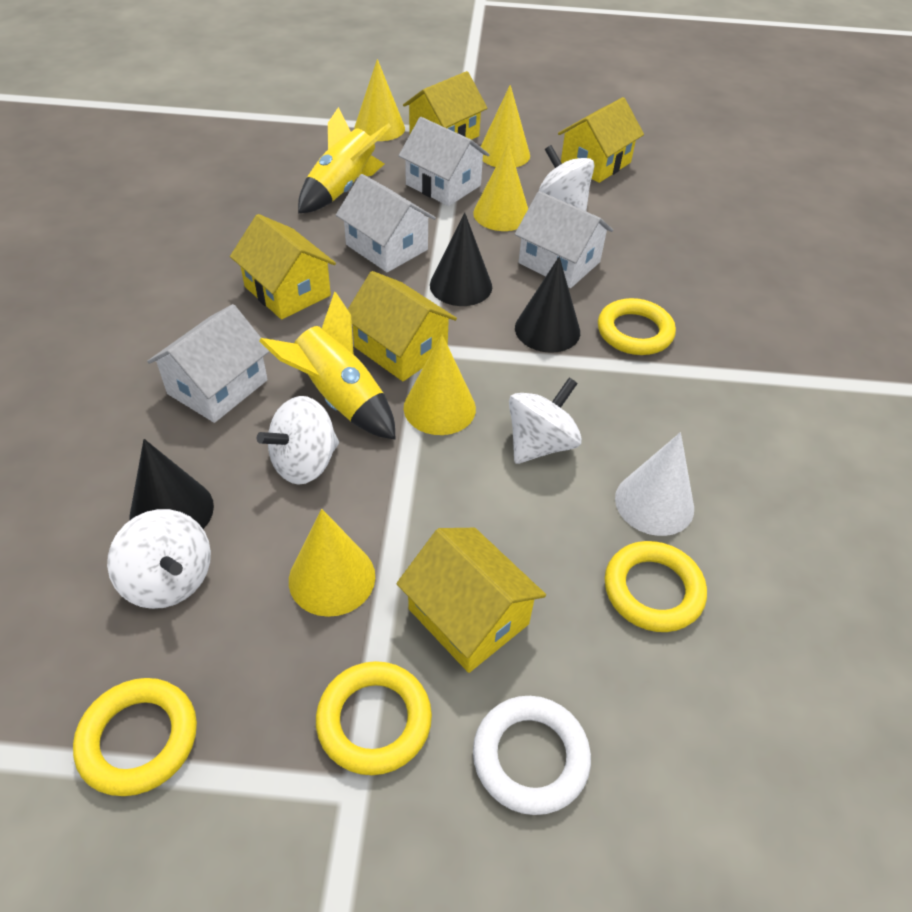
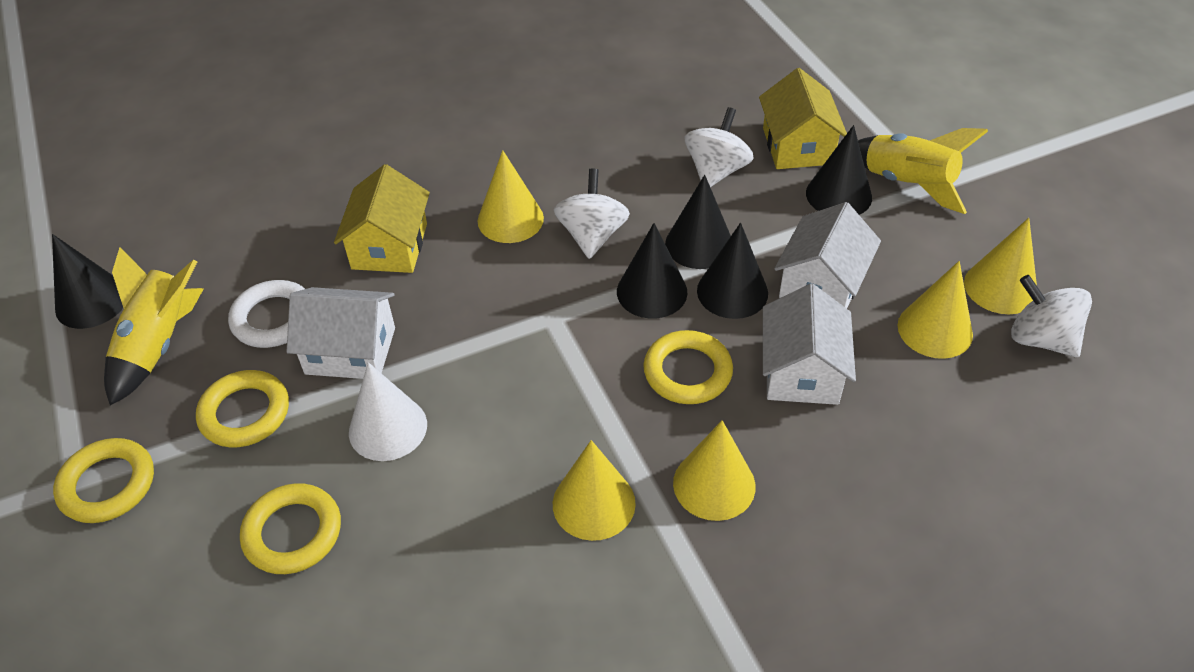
black cone: [130,439,214,529] [430,212,492,306] [515,257,580,353] = 3 -> [52,234,123,329] [617,223,687,319] [665,175,731,269] [697,223,768,319] [806,125,872,215] = 5
white house: [147,304,270,423] [336,174,436,272] [399,117,489,206] [515,191,613,288] = 4 -> [286,287,395,379] [763,284,856,405] [774,202,881,308] = 3
white spinning top: [107,509,211,609] [257,396,339,485] [509,378,582,464] [539,145,595,211] = 4 -> [554,169,630,259] [685,107,754,187] [1011,275,1092,357] = 3
yellow house: [230,214,336,320] [348,271,457,381] [396,528,546,673] [403,71,487,140] [558,97,644,183] = 5 -> [334,164,430,273] [759,68,847,169] = 2

